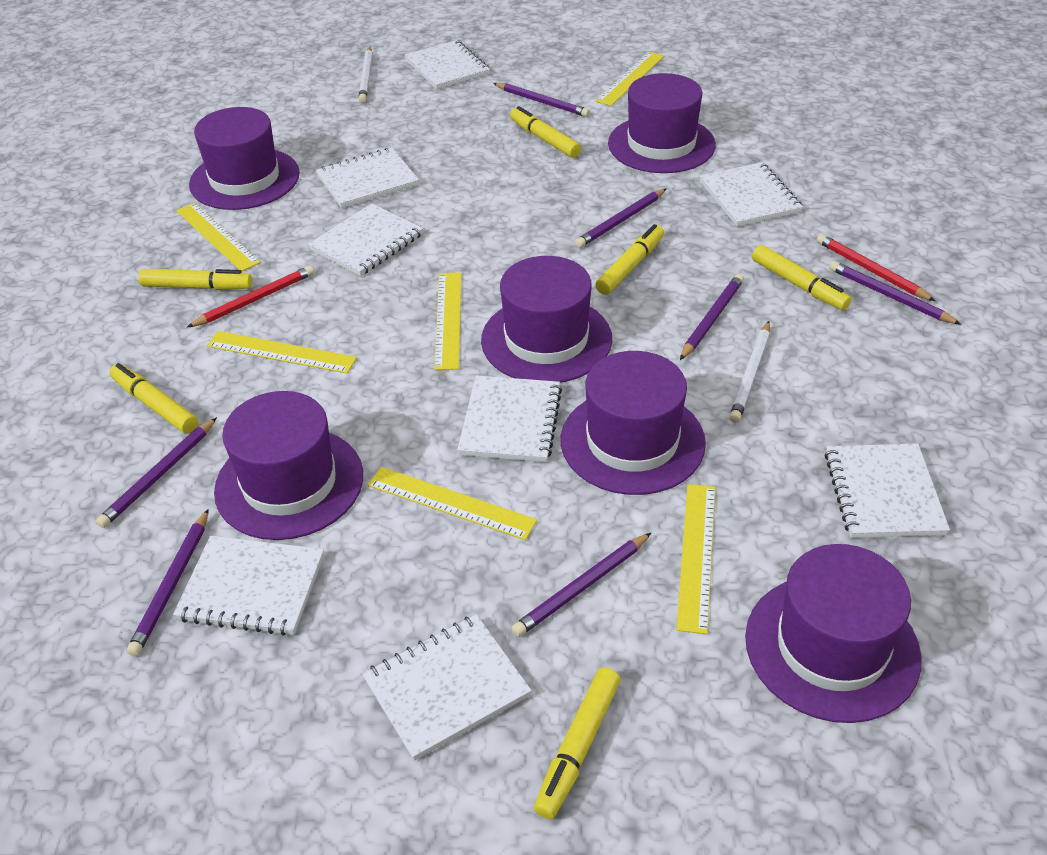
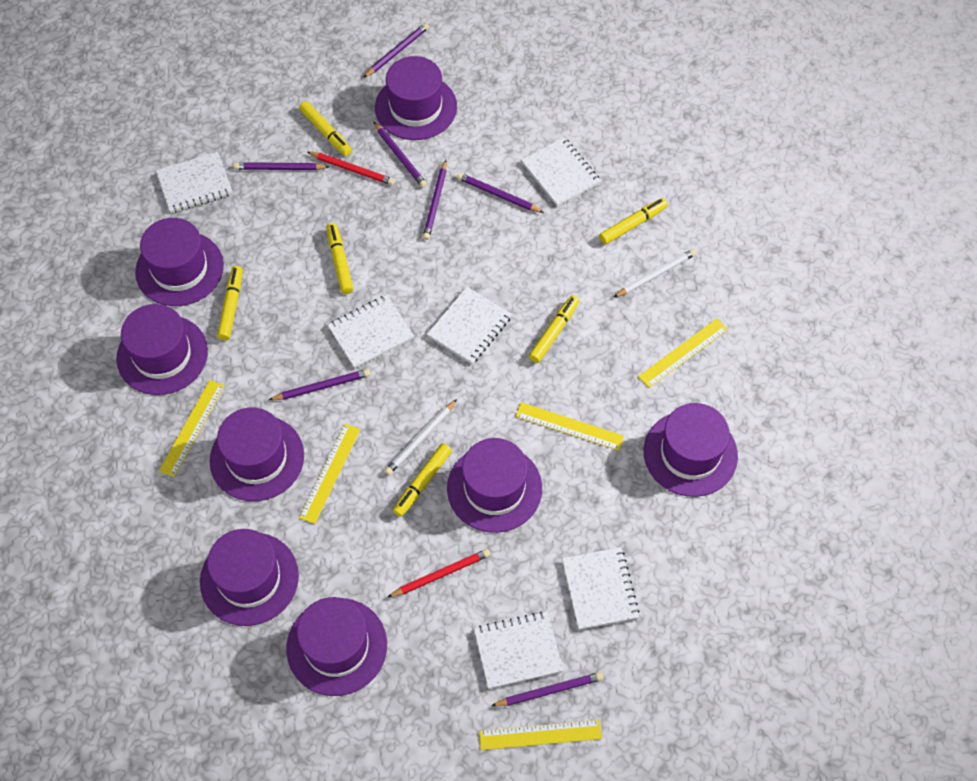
purple hat: [189,107,300,210] [214,391,363,540] [481,256,612,382] [561,351,706,495] [608,73,716,173] [745,544,922,723] = 6 -> [116,304,208,395] [135,218,224,306] [200,529,299,626] [210,408,304,501] [286,597,387,696] [375,56,457,140] [447,438,542,533] [644,403,738,497] = 8
white notebook: [173,536,324,636] [308,203,423,276] [316,148,419,208] [362,614,532,761] [405,40,490,89] [457,376,562,462] [699,162,803,227] [825,444,950,538] = 8 -> [156,152,233,213] [328,295,414,369] [427,287,512,364] [474,612,563,689] [521,137,601,207] [562,547,640,630] = 6
yellow ruler: [176,203,261,272] [207,331,357,373] [368,467,537,540] [434,272,462,370] [595,52,664,106] [676,484,715,634] = 6 -> [159,380,225,477] [299,424,361,524] [479,720,602,750] [515,402,624,451] [638,319,728,388] = 5

